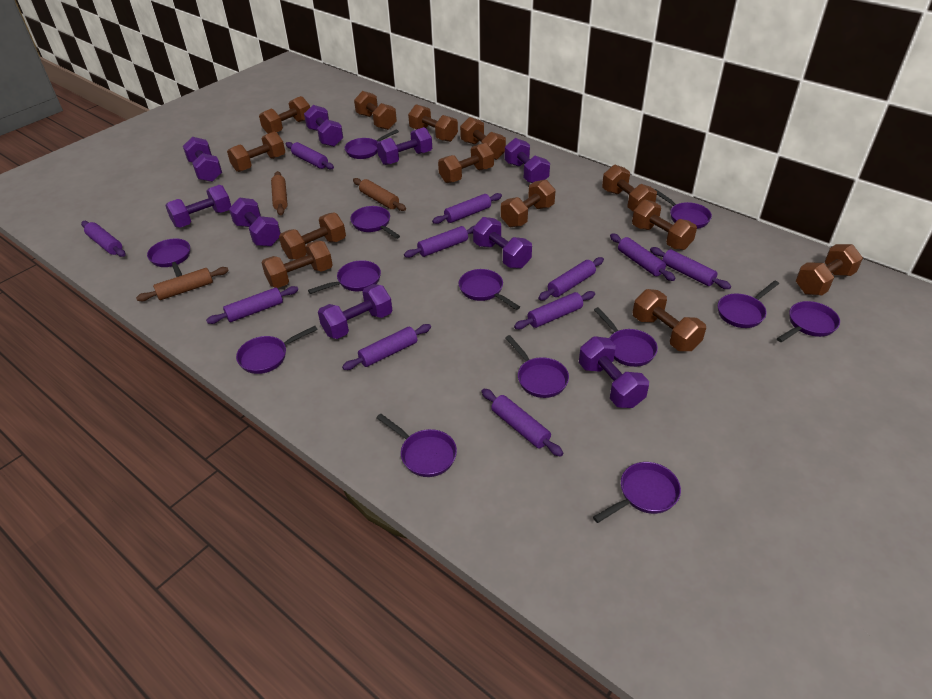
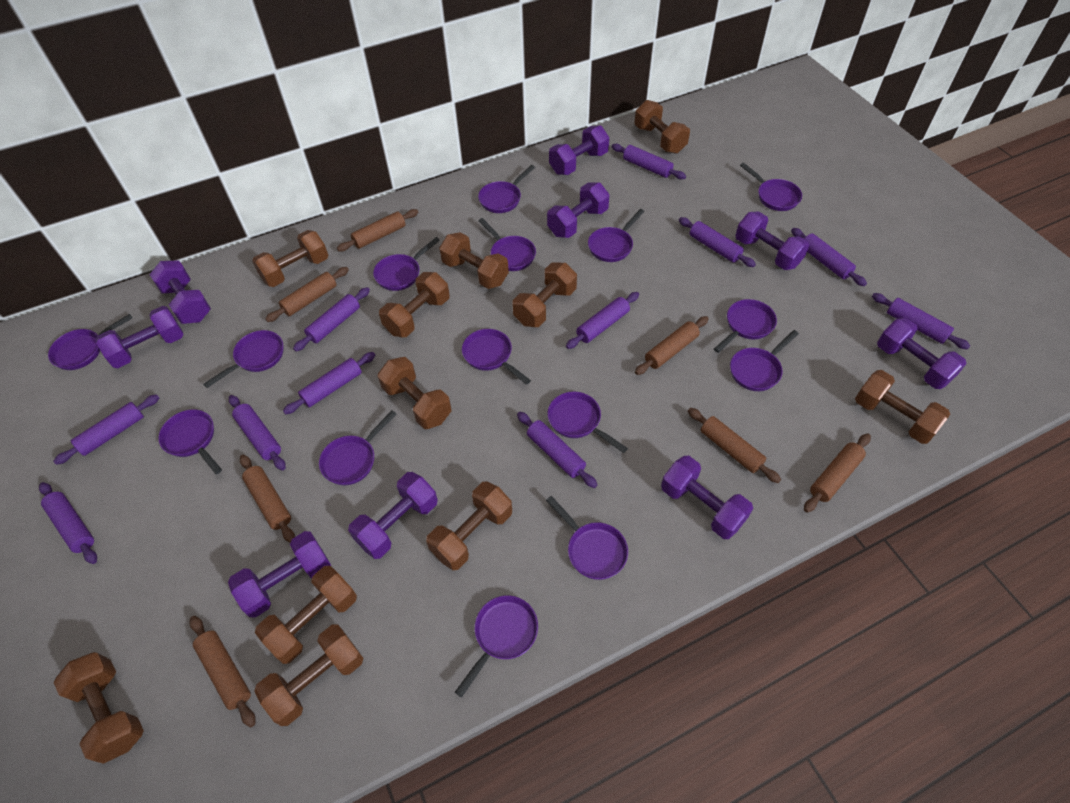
brown dumbbell: [227,132,285,172] [259,96,310,134] [262,240,333,288] [279,213,346,260] [354,91,397,130] [408,104,458,142] [438,143,494,183] [460,117,506,160] [501,179,556,227] [602,165,657,212] [632,200,697,250] [633,289,706,351] [796,244,863,295] = 13 -> [54,652,144,764] [252,230,329,287] [254,624,363,726] [255,566,357,664] [378,357,452,429] [379,272,450,337] [426,482,512,570] [439,232,509,289] [513,262,577,327] [634,100,690,154] [855,370,950,444] = 11
brown rolling pin: [136,267,229,301] [271,171,288,215] [353,178,406,211] = 3 -> [190,616,256,727] [240,455,295,543] [265,267,349,322] [337,209,418,251] [635,316,709,375] [688,408,781,483] [804,433,871,513] = 7
purple pan: [147,238,190,277] [236,326,318,374] [308,260,381,294] [345,130,399,159] [350,206,400,239] [376,414,457,477] [459,269,520,310] [505,335,569,398] [593,462,681,523] [594,307,658,367] [655,189,712,229] [718,281,779,328] [777,301,840,342] = 13 -> [48,314,132,370] [158,409,222,474] [203,330,283,388] [319,410,396,485] [373,237,440,291] [455,595,538,697] [462,329,531,385] [478,165,535,213] [478,218,536,271] [546,496,628,580] [547,392,628,453] [588,209,645,262] [714,299,777,353] [730,330,799,391] [740,163,802,211] = 15

